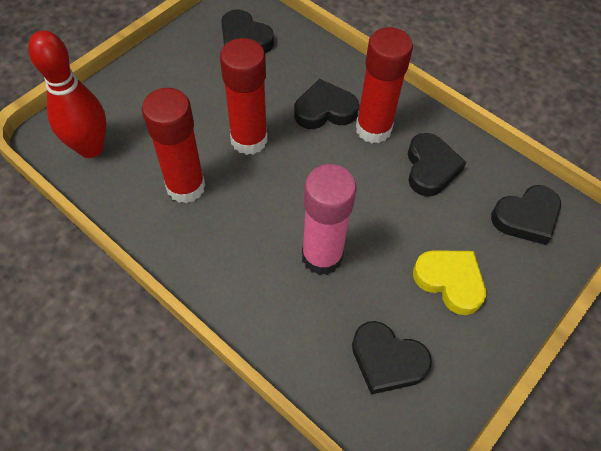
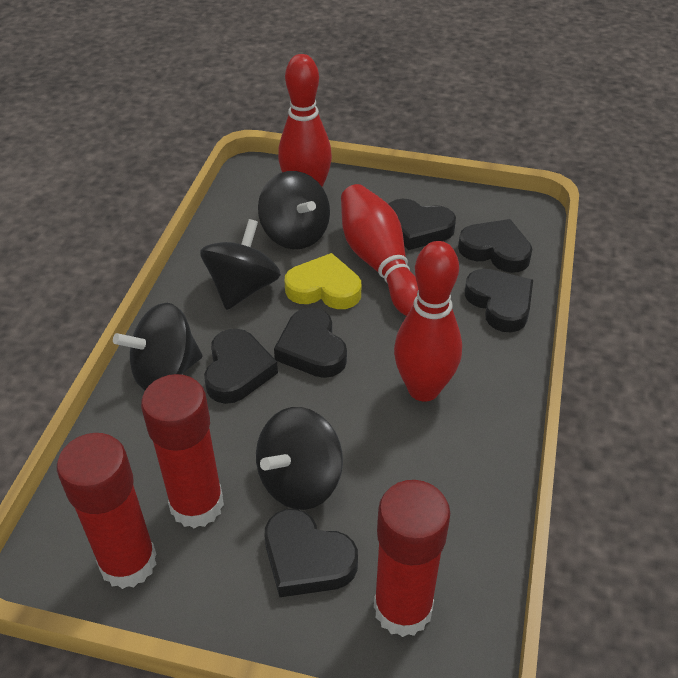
black heart: [221,9,274,53] [294,79,359,129] [352,321,432,394] [408,133,466,196] [491,185,561,245] = 5 -> [204,329,278,404] [265,509,358,597] [274,308,347,378] [389,199,456,250] [458,219,532,273] [465,269,533,332] = 6
black spinning top: none = 0 -> [113,303,202,390] [200,219,281,310] [256,407,343,510] [258,171,330,249] = 4
pink glue stick: [302,164,356,275] = 1 -> none = 0
red bowling pin: [28,30,106,158] = 1 -> [278,54,332,187] [341,184,418,316] [394,241,462,402] = 3

